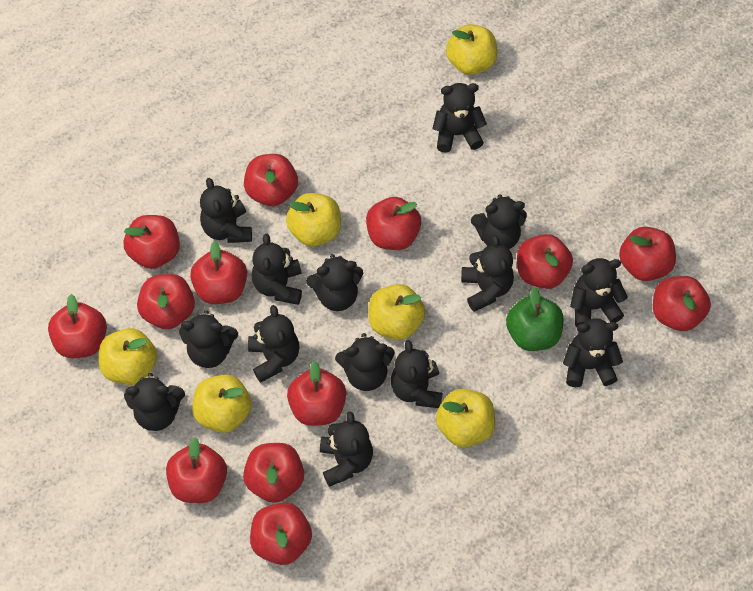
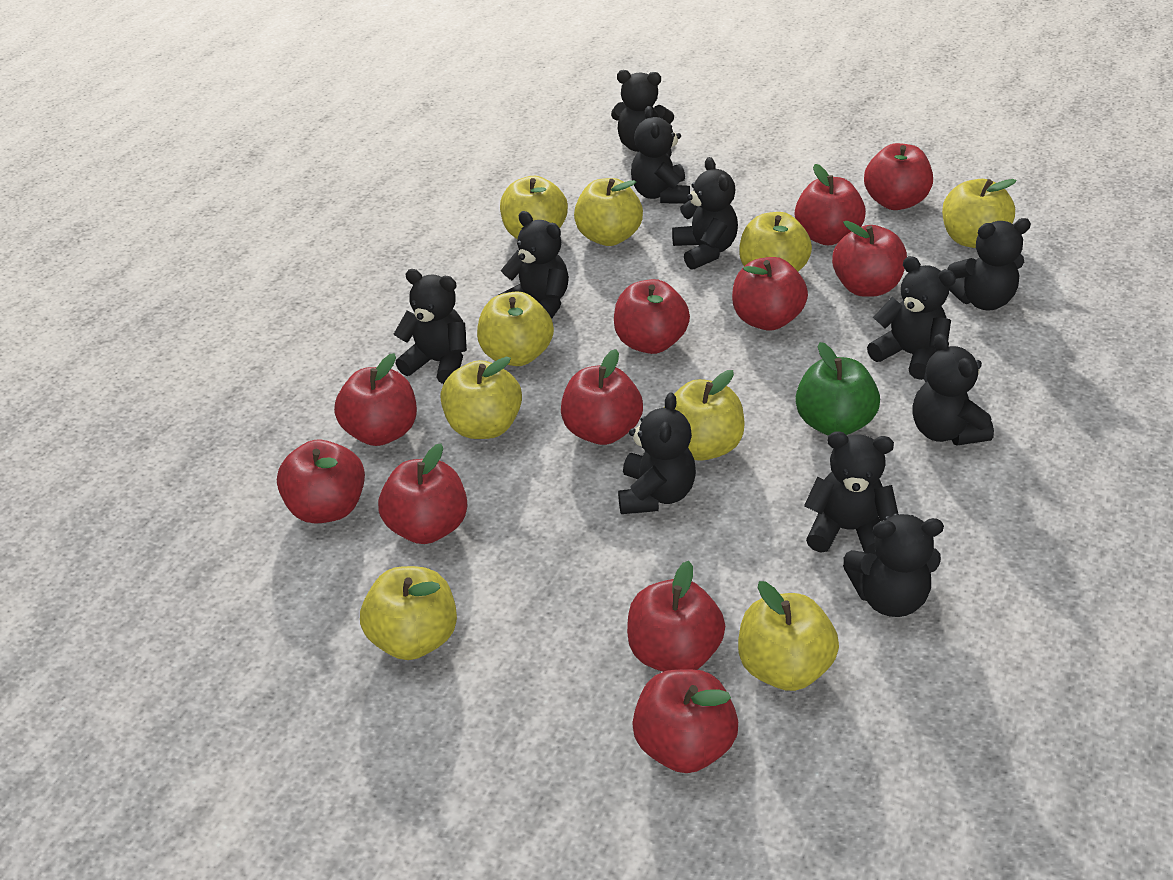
black teddy bear: [124,373,185,431] [179,310,238,368] [200,178,252,243] [248,305,299,383] [252,234,302,305] [306,254,363,311] [320,411,373,487] [335,333,395,391] [391,340,443,408] [432,83,487,153] [461,235,514,312] [471,194,527,249] [563,318,623,387] [570,258,628,327] = 14 -> [394,269,467,384] [499,211,569,318] [611,70,674,152] [618,392,696,514] [631,106,690,204] [672,157,738,270] [804,431,898,555] [843,513,944,617] [867,256,956,380] [912,334,994,446] [948,218,1031,310] = 11
red apple: [48,294,107,358] [124,215,180,269] [137,274,195,329] [166,437,227,503] [190,241,247,304] [243,443,304,503] [244,154,298,206] [250,503,312,565] [287,361,346,426] [366,197,421,250] [517,234,573,289] [619,227,676,281] [653,276,711,331] = 13 -> [277,439,365,524] [334,353,417,446] [378,443,468,544] [561,349,643,445] [614,279,690,354] [627,561,725,672] [632,669,738,773] [732,257,808,331] [795,164,866,245] [832,221,907,297] [864,143,933,210] = 11
yellow apple: [99,328,157,385] [192,374,252,433] [286,193,341,246] [369,284,425,340] [436,389,495,447] [446,24,497,75] = 6 -> [360,566,457,660] [440,357,522,439] [477,291,554,366] [500,176,568,239] [574,178,643,246] [664,370,745,461] [738,581,839,691] [739,212,812,271] [942,179,1017,248] = 9

